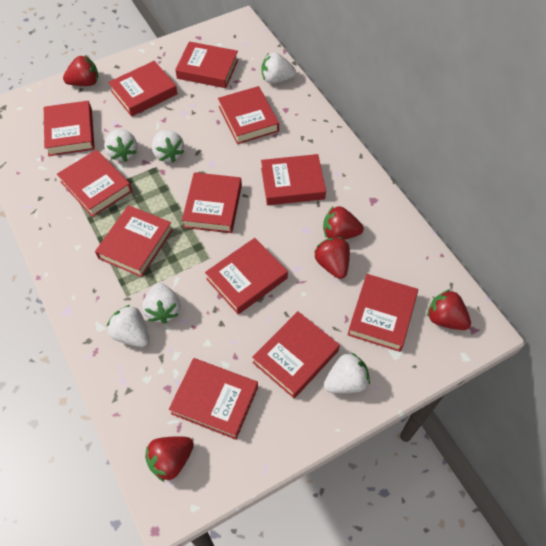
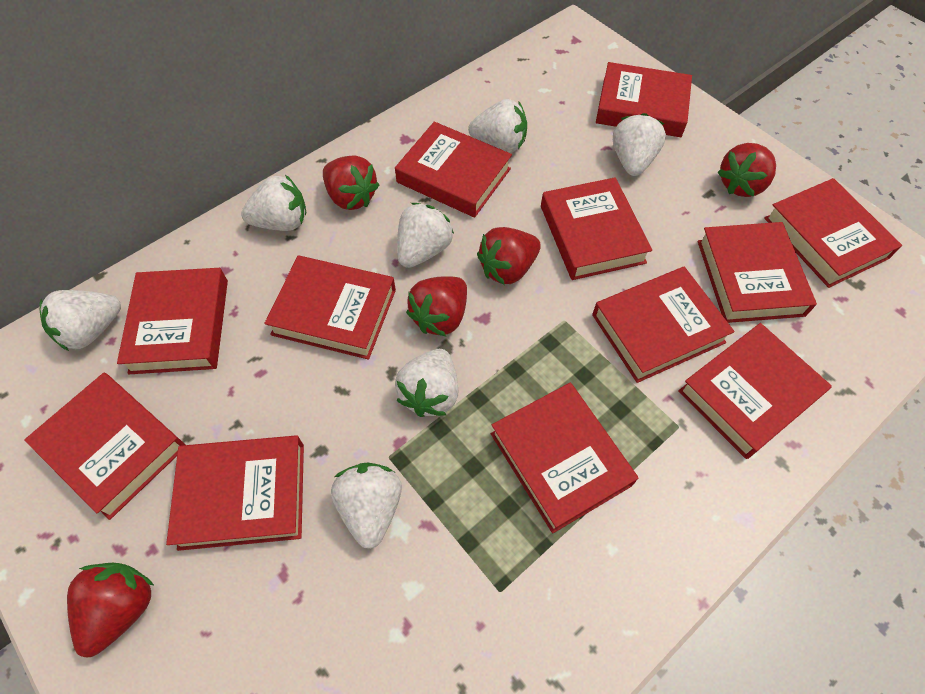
white strawberry: [104,129,137,162] [107,305,149,347] [142,283,180,324] [152,130,184,163] [262,53,296,83] [324,352,370,393] = 6 -> [39,290,121,351] [241,175,306,231] [331,463,402,549] [395,349,458,417] [397,203,454,268] [468,99,527,153] [613,113,666,176] = 7

